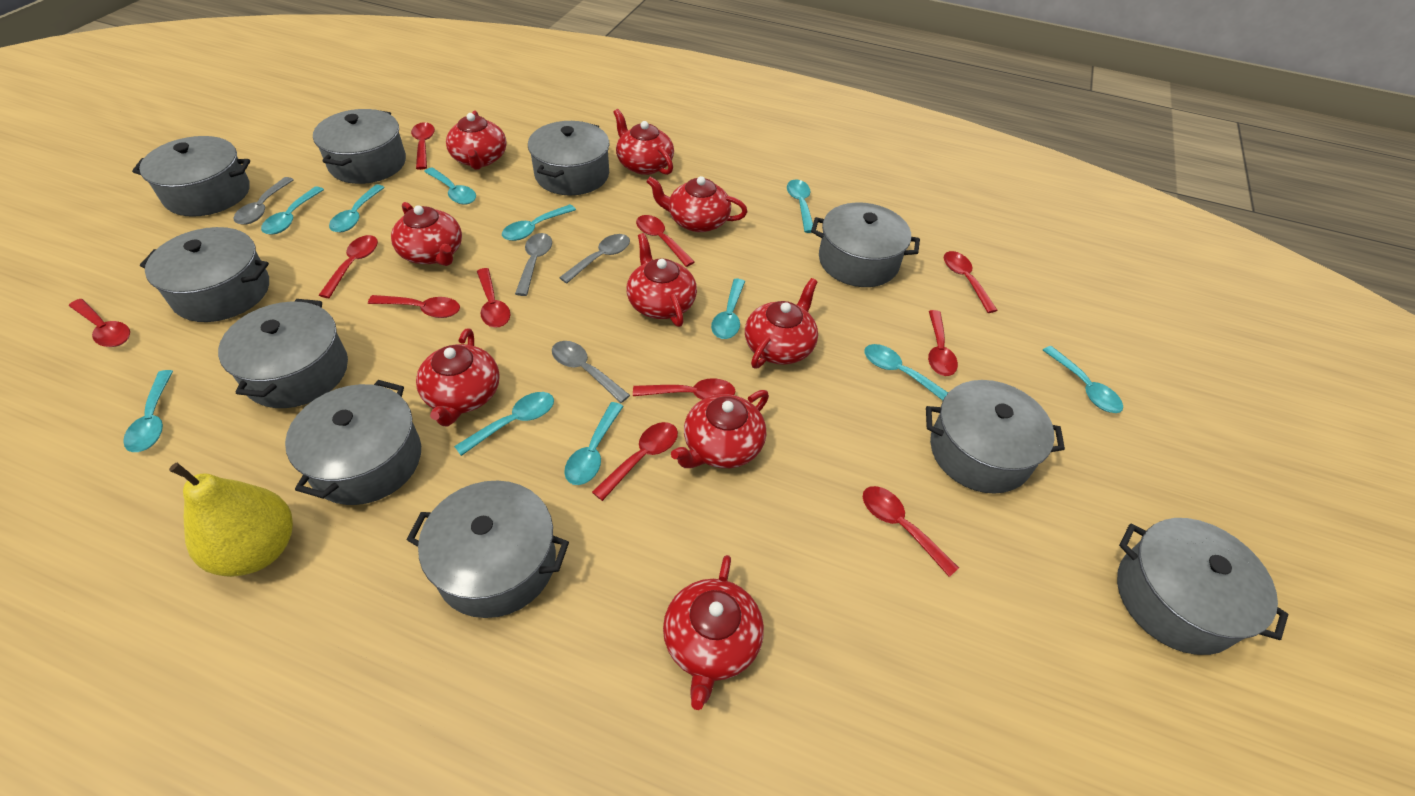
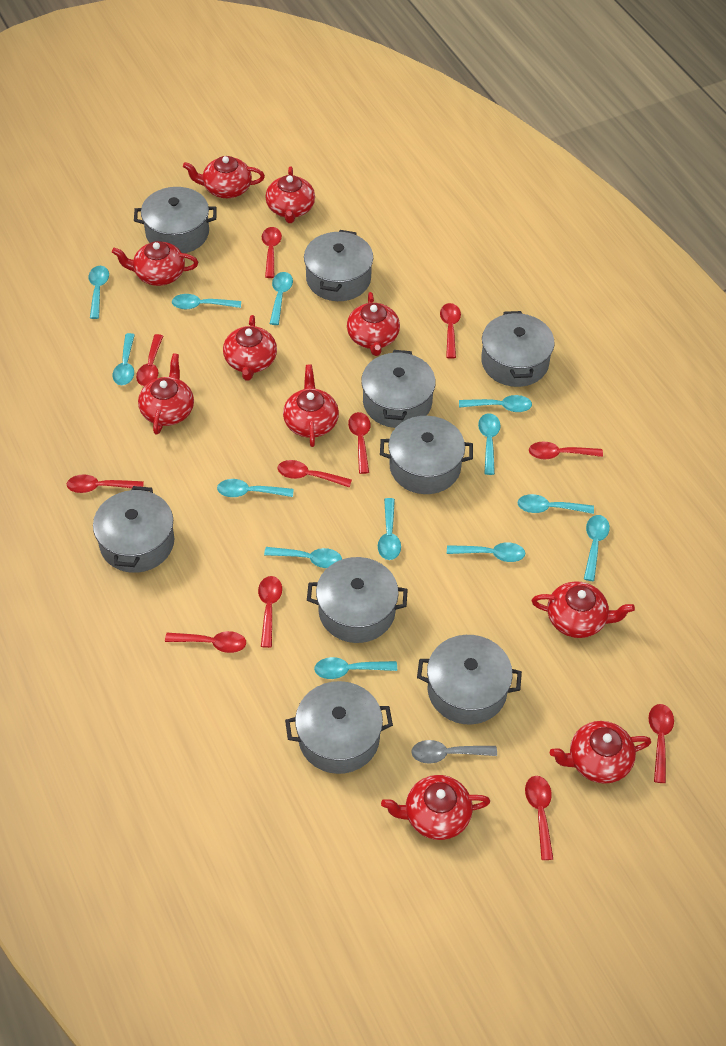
grey pot: [132,136,250,217] [140,227,269,322] [218,299,348,408] [285,380,421,505] [313,109,406,184] [407,480,569,618] [528,121,610,196] [811,202,920,287] [926,380,1065,494] [1117,518,1288,655] = 10 -> [93,486,174,573] [134,187,217,253] [285,681,393,774] [304,230,373,301] [307,557,408,643] [361,350,436,428] [380,416,473,494] [417,635,522,725] [481,311,555,387] = 9
grey spoon: [234,177,294,225] [515,233,552,296] [552,341,630,403] [559,234,630,283] = 4 -> [411,740,497,764] = 1
red teapot: [391,202,462,266] [416,328,500,426] [446,111,507,170] [613,109,674,175] [627,233,697,327] [646,176,748,232] [663,555,764,710] [671,390,769,468] [745,278,818,368] = 9 -> [112,241,198,286] [138,353,194,435] [183,156,265,198] [223,315,277,381] [266,166,315,223] [283,364,339,447] [347,292,400,356] [381,775,490,840] [532,581,635,638] [550,721,651,784] = 10
turquoise spoon: [123,370,173,452] [261,186,324,235] [329,185,385,232] [424,167,476,205] [454,392,554,456] [502,204,576,241] [564,402,624,485] [711,279,745,339] [787,179,813,233] [864,344,948,401] [1043,346,1123,413] = 11 -> [89,266,109,319] [113,333,135,385] [172,294,241,309] [217,479,294,497] [264,547,342,568] [270,272,293,325] [314,657,397,679] [378,498,401,560] [447,542,526,562] [459,395,532,412] [478,413,501,475] [517,494,594,514] [584,515,610,581] = 13
yellow pear: [169,463,293,577] = 1 -> none = 0

